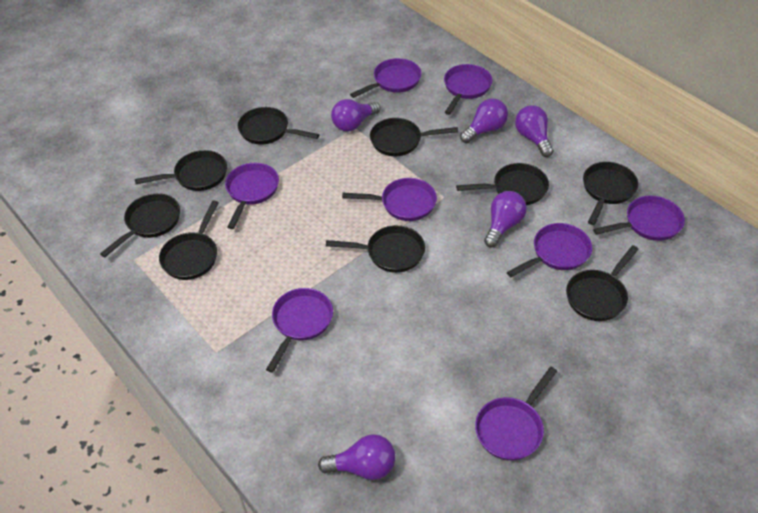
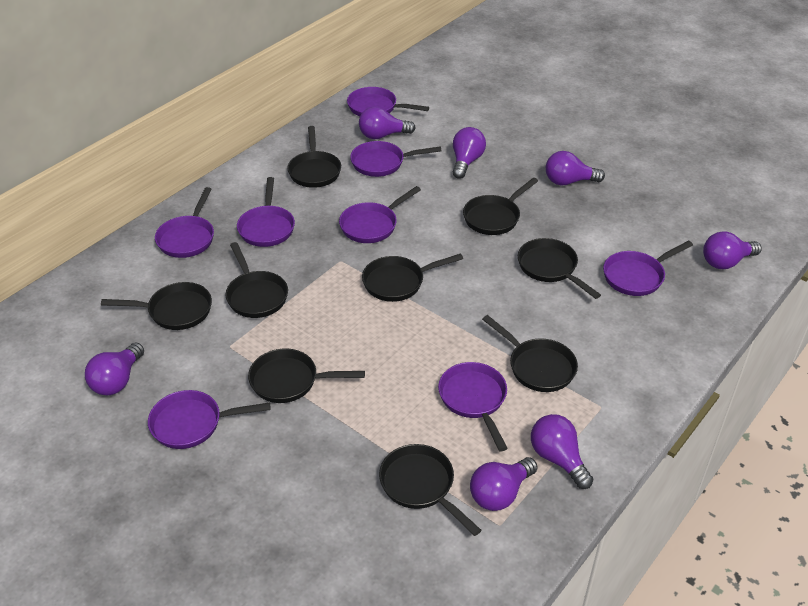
purple light bulb: [318,434,396,480] [331,99,380,131] [460,98,508,143] [484,191,527,247] [515,105,553,157] = 5 -> [85,342,144,395] [359,106,415,139] [453,127,486,179] [470,457,538,511] [531,414,593,489] [546,151,605,185] [703,231,762,269] = 7

